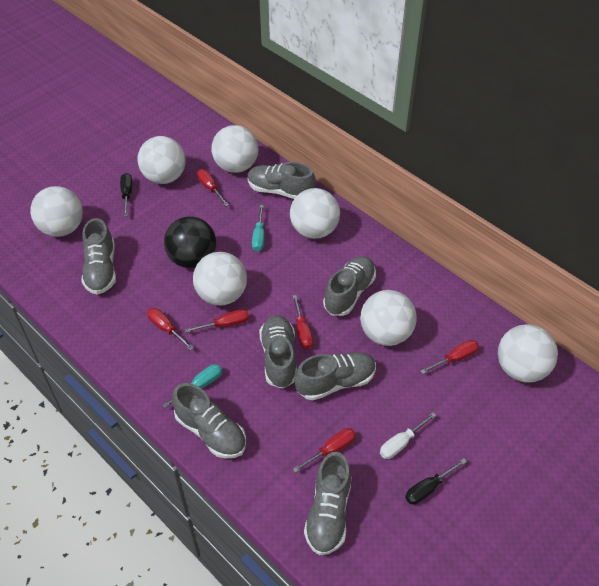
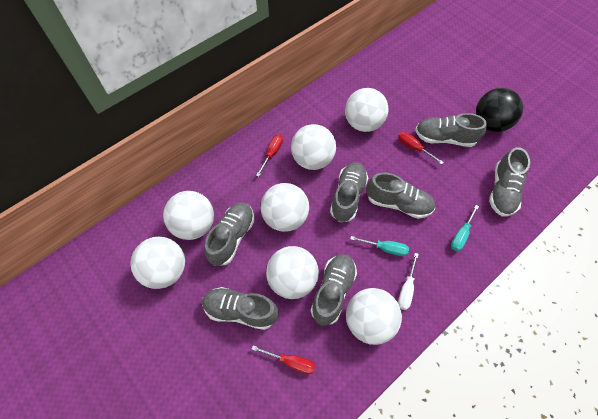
black screwdriver: [120,173,132,217] [405,458,467,505] = 2 -> none = 0
red screwdriver: [147,308,194,350] [184,309,249,333] [197,169,229,206] [292,295,313,350] [293,428,356,473] [421,340,479,374] = 6 -> [252,345,315,374] [256,134,283,177] [398,132,444,164] = 3

